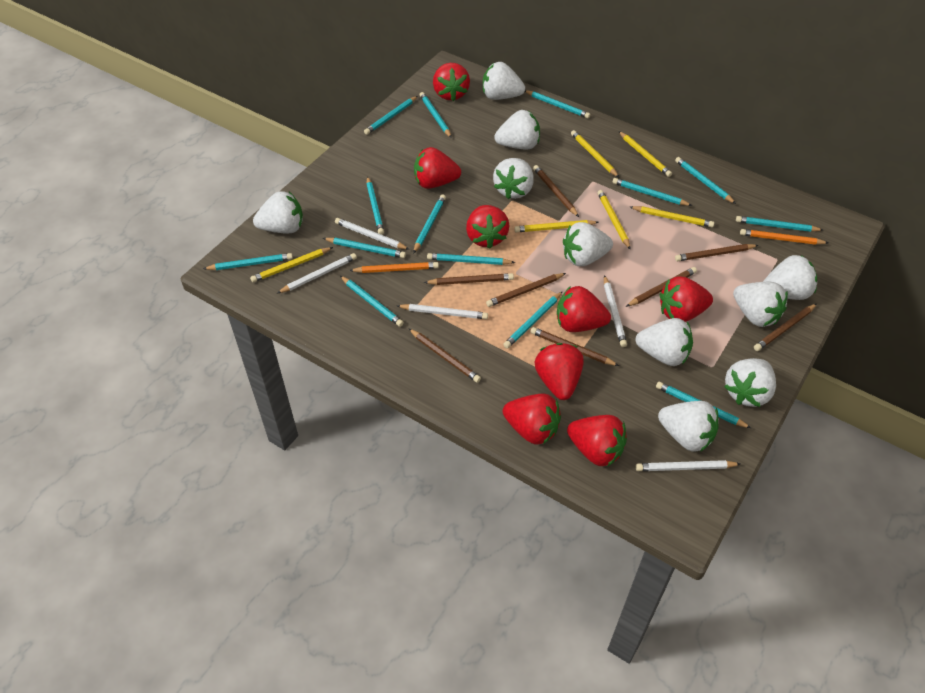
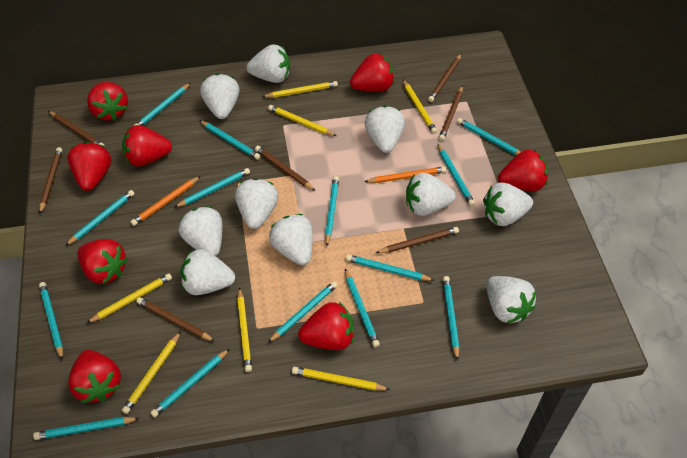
brown pencil: [409,329,481,383] [424,273,514,285] [486,273,566,307] [530,327,619,366] [533,165,579,217] [626,267,697,307] [675,244,758,261] [754,304,817,351] = 8 -> [39,147,62,214] [48,111,104,146] [137,297,215,342] [255,146,315,191] [376,227,459,253] [428,53,462,102] [439,86,463,141] = 7
white pencil: [277,253,357,293] [335,218,410,250] [397,304,488,319] [604,275,627,347] [636,460,740,471] = 5 -> none = 0
yellow pencil: [250,247,333,282] [514,220,599,232] [571,130,619,177] [597,190,631,250] [619,131,672,177] [630,206,714,227] = 6 -> [87,273,172,323] [122,331,181,414] [237,287,252,372] [262,81,338,98] [268,105,337,136] [292,367,390,390] [403,80,437,134] = 7

